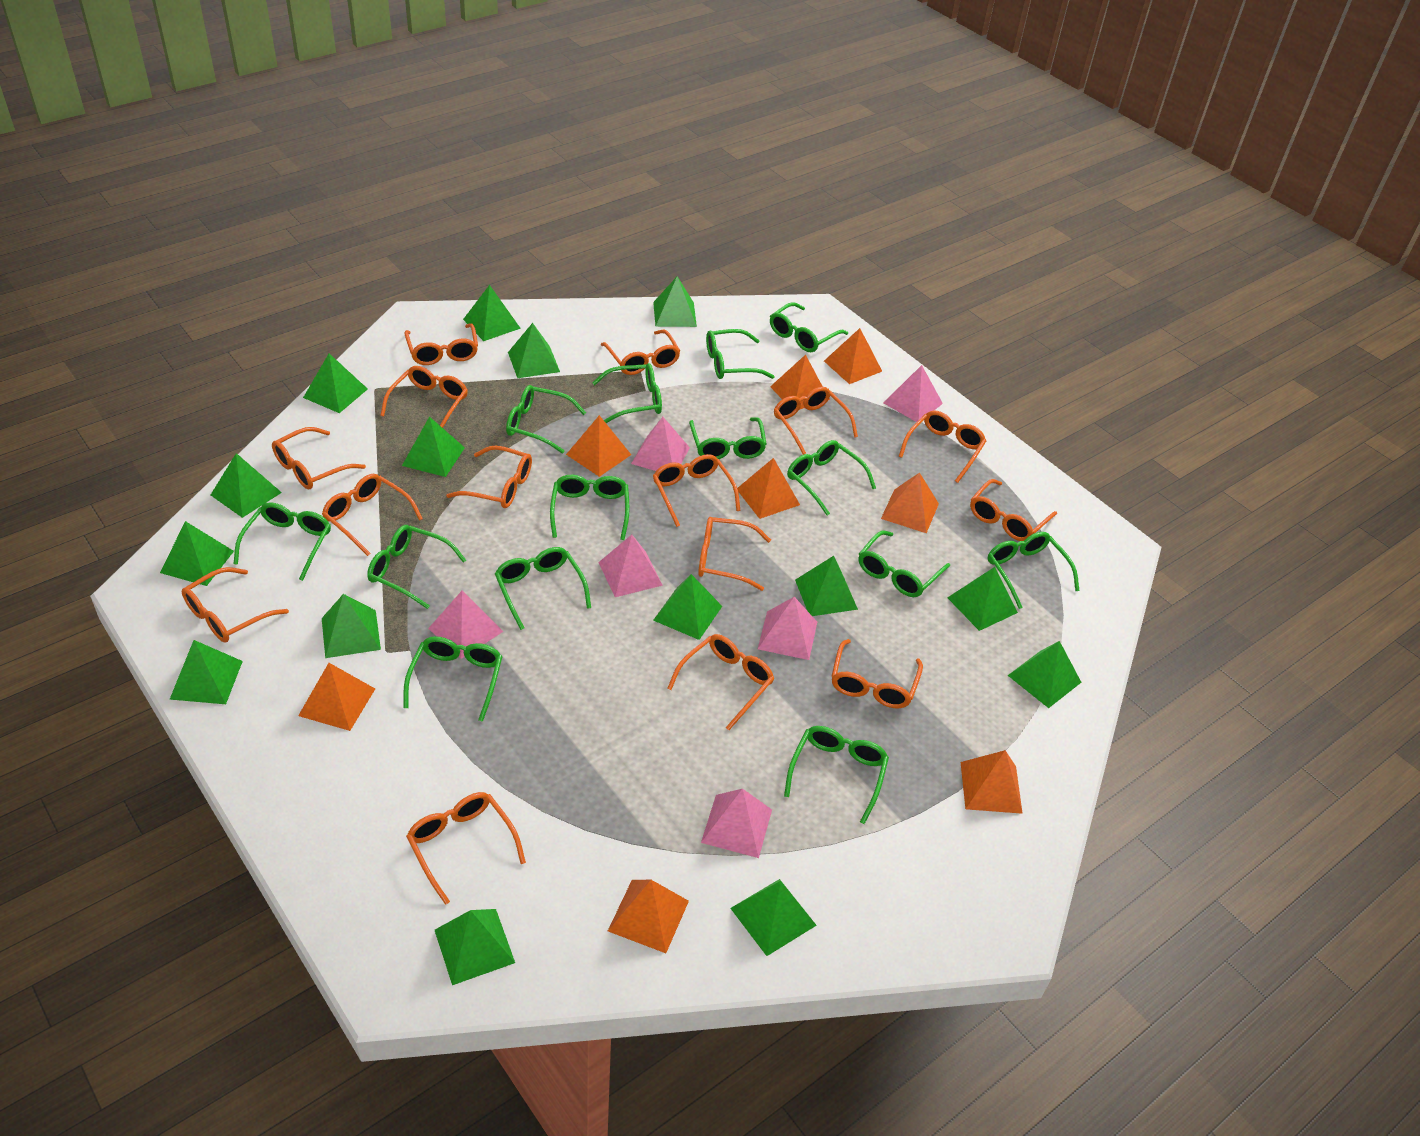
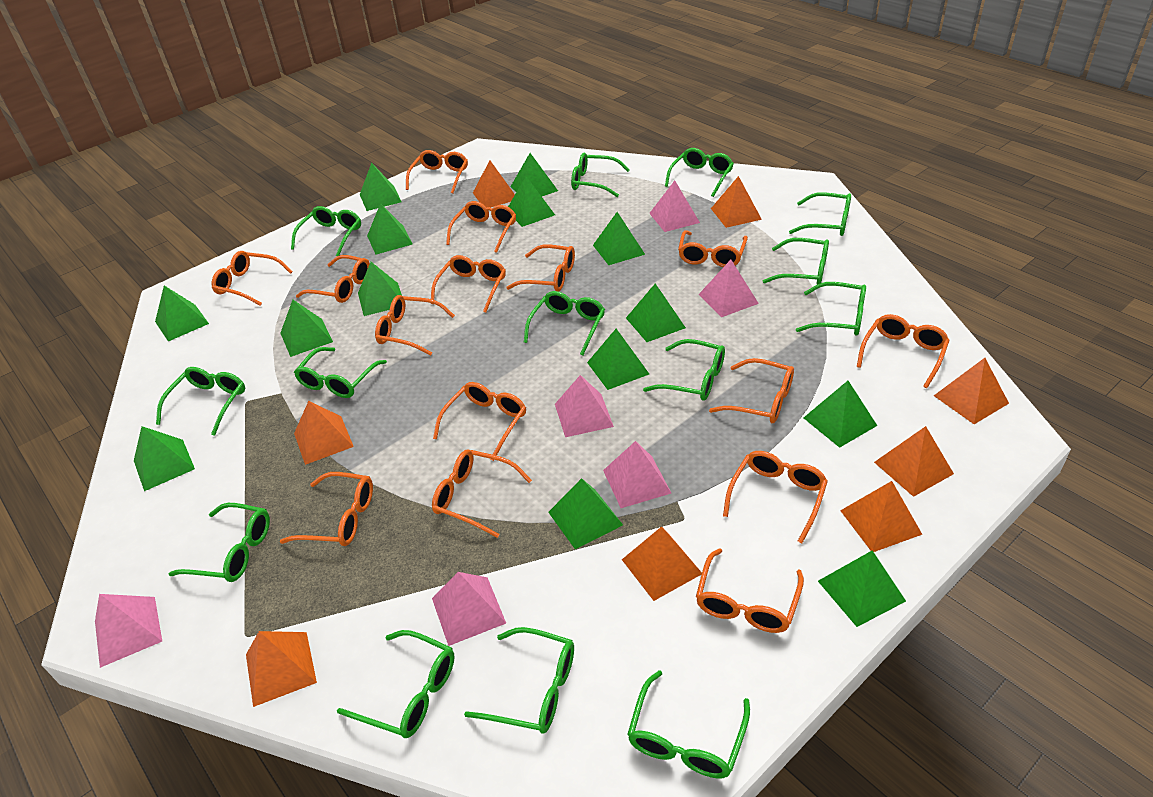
green pyramid: [160,521,234,586] [169,640,243,704] [211,453,282,518] [303,354,368,413] [322,594,381,658] [402,417,465,477] [435,909,515,985] [463,285,521,341] [508,323,560,378] [653,276,697,327] [653,574,722,640] [730,879,817,956] [795,556,858,616] [947,567,1018,631] [1008,641,1082,708] = 15 -> [134,426,195,491] [155,286,209,341] [280,300,333,357] [358,262,402,316] [360,163,401,211] [367,203,413,255] [508,176,555,227] [510,153,558,196] [548,478,623,549] [587,329,649,390] [593,212,645,265] [626,283,686,342] [804,381,877,448] [818,550,906,627] = 14

